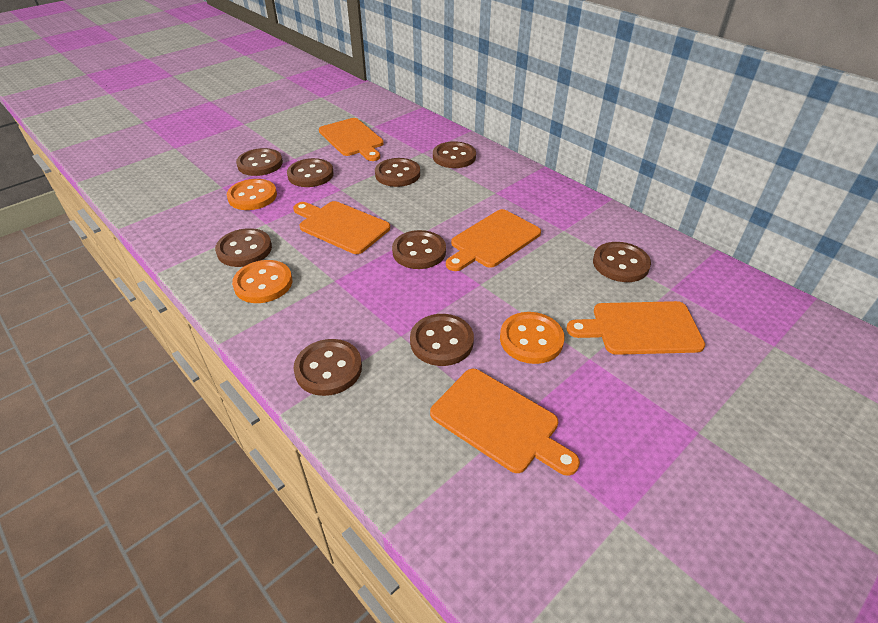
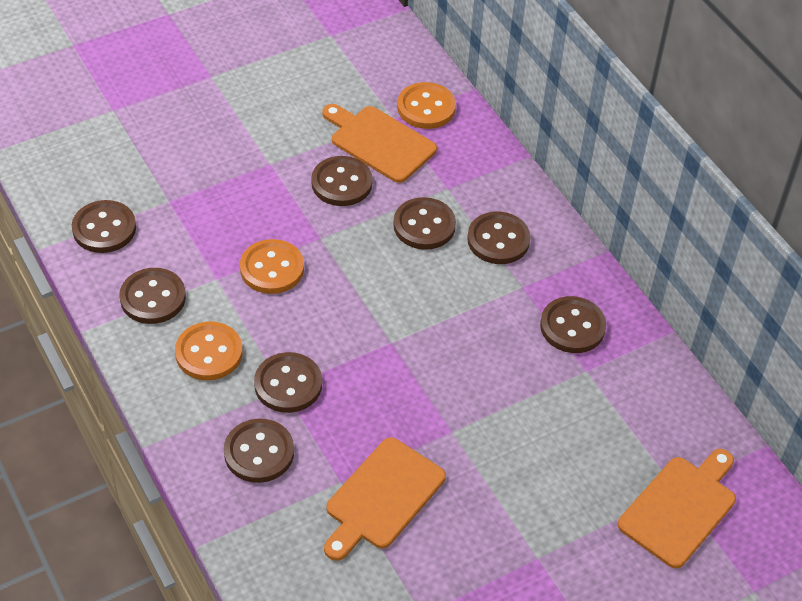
brown button: [215,228,272,267] [236,148,283,176] [287,158,334,187] [293,339,362,396] [375,158,420,187] [392,230,446,269] [410,314,474,366] [433,141,476,168] [593,242,651,282] = 9 -> [72,200,136,253] [119,268,186,324] [224,418,294,483] [254,352,322,413] [311,156,373,206] [393,197,456,250] [467,212,531,264] [540,296,607,353] = 8
orange cutting board: [293,201,390,254] [319,118,384,161] [430,369,580,476] [446,209,541,271] [567,301,705,355] = 5 -> [322,104,437,183] [324,437,446,561] [618,449,736,569] = 3

